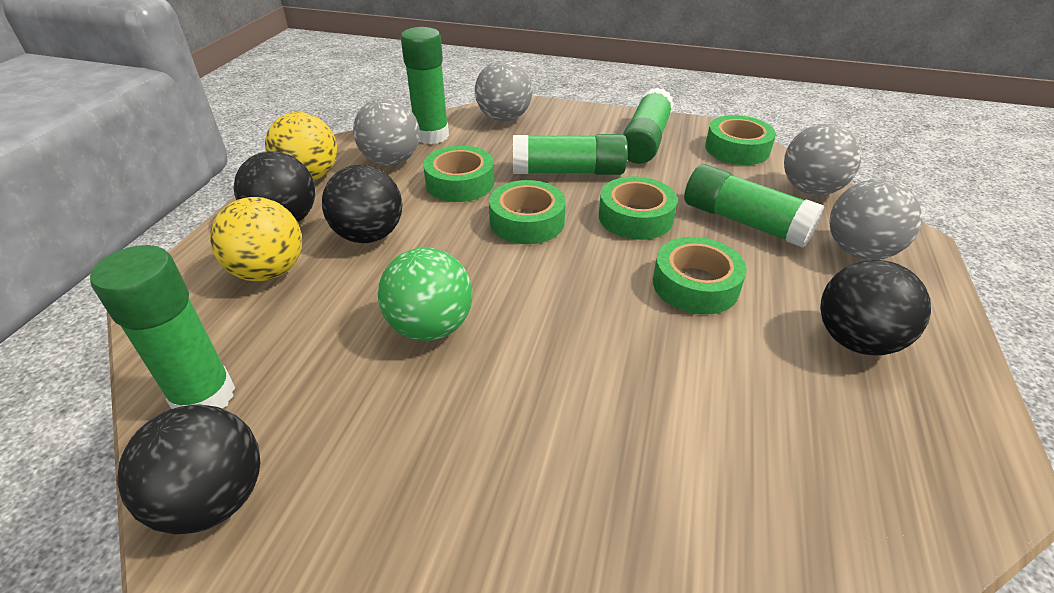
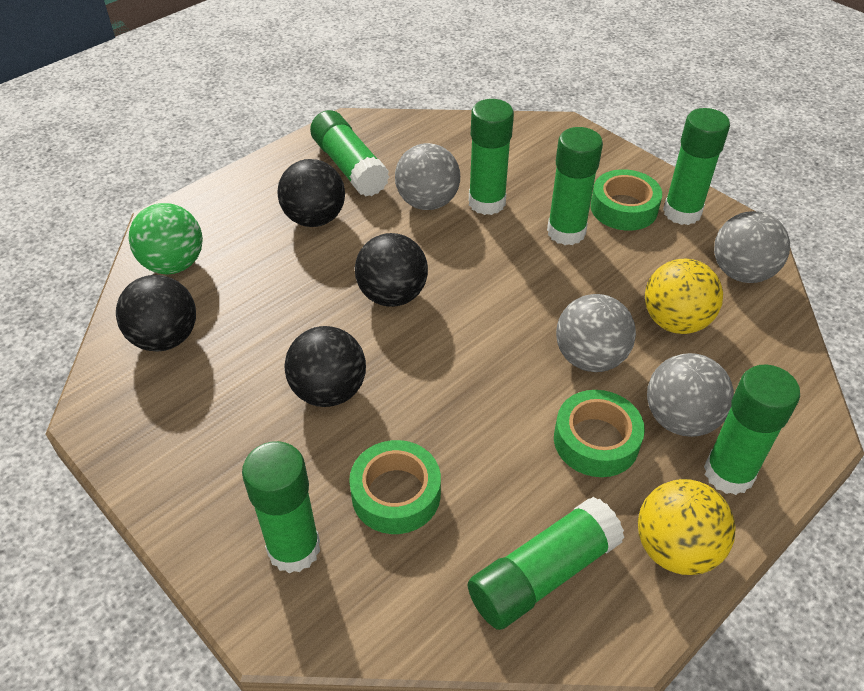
green glue stick: [90,245,235,409] [401,27,449,144] [513,134,628,175] [623,87,674,164] [684,164,824,248] = 5 -> [242,441,320,573] [310,110,389,197] [468,497,625,630] [469,99,514,215] [547,127,603,245] [663,108,730,225] [704,365,800,495] = 7
green tape: [423,146,494,202] [489,180,566,244] [599,176,678,240] [653,237,747,315] [705,115,776,165] = 5 -> [349,440,441,534] [554,390,645,477] [591,169,662,231] = 3

